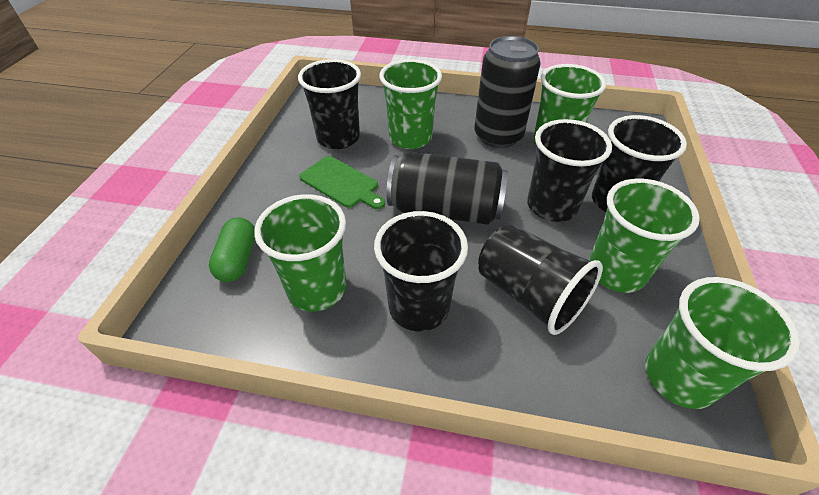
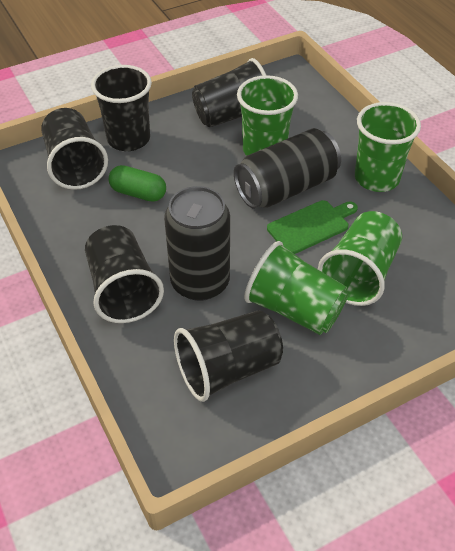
green cup: [255,194,346,312] [379,59,442,149] [533,64,606,146] [589,179,700,293] [645,277,800,409] = 5 -> [237,75,298,156] [244,241,349,335] [318,211,402,306] [355,102,421,192] = 4

